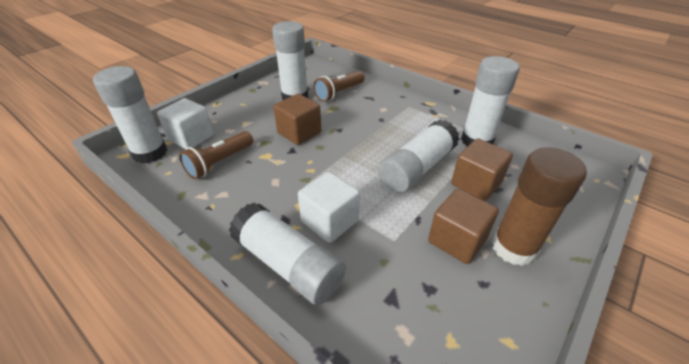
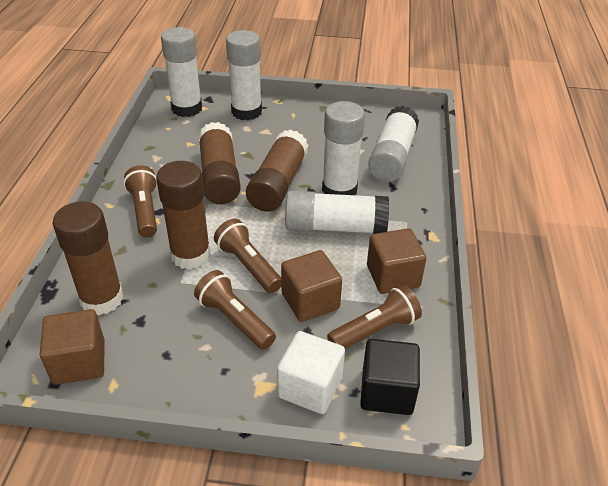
black cube: none = 0 -> [360,339,420,415] = 1
brown flashlight: [179,131,253,179] [313,71,365,102] = 2 -> [123,165,157,238] [194,270,276,350] [214,219,281,293] [327,285,422,349] = 4
brown glue stick: [492,147,587,266] = 1 -> [53,201,124,315] [156,161,211,270] [198,122,241,204] [246,129,309,212] = 4
white cube: [157,98,214,149] [298,172,360,243] = 2 -> [277,331,345,414] = 1

